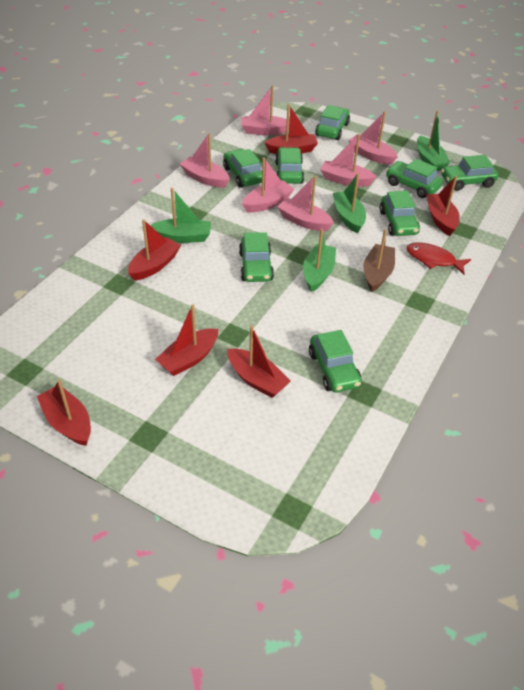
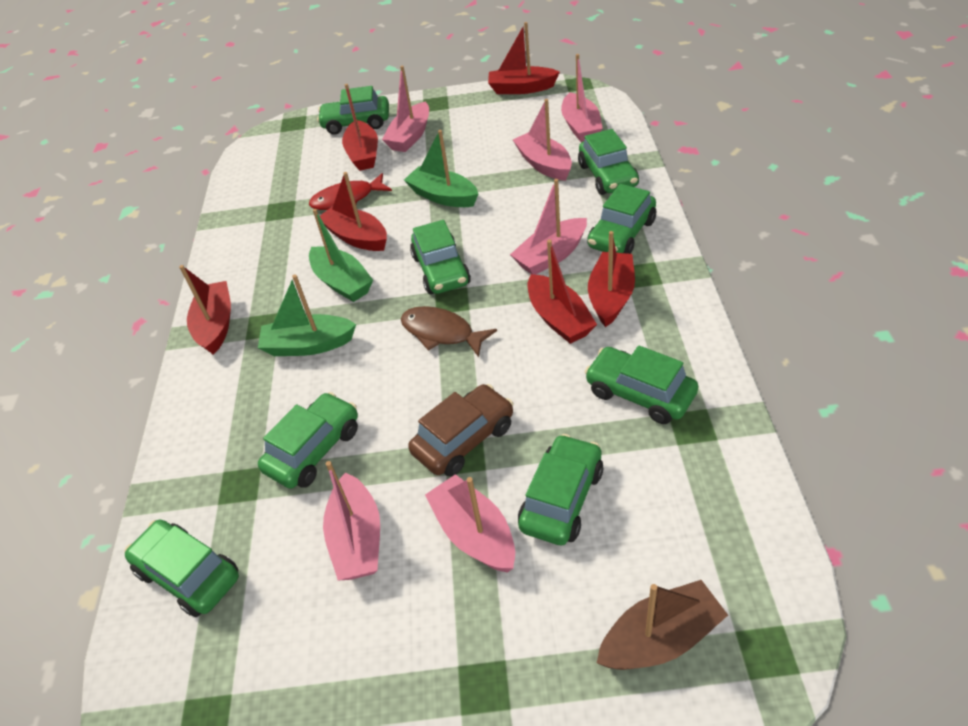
brown car: none = 0 -> [408,384,513,477] = 1
brown fish: none = 0 -> [401,306,497,357] = 1
green boat: [150,188,211,243] [303,229,336,292] [333,173,366,233] [417,110,450,171] = 4 -> [258,274,356,356] [309,209,373,302] [404,130,478,207] = 3

